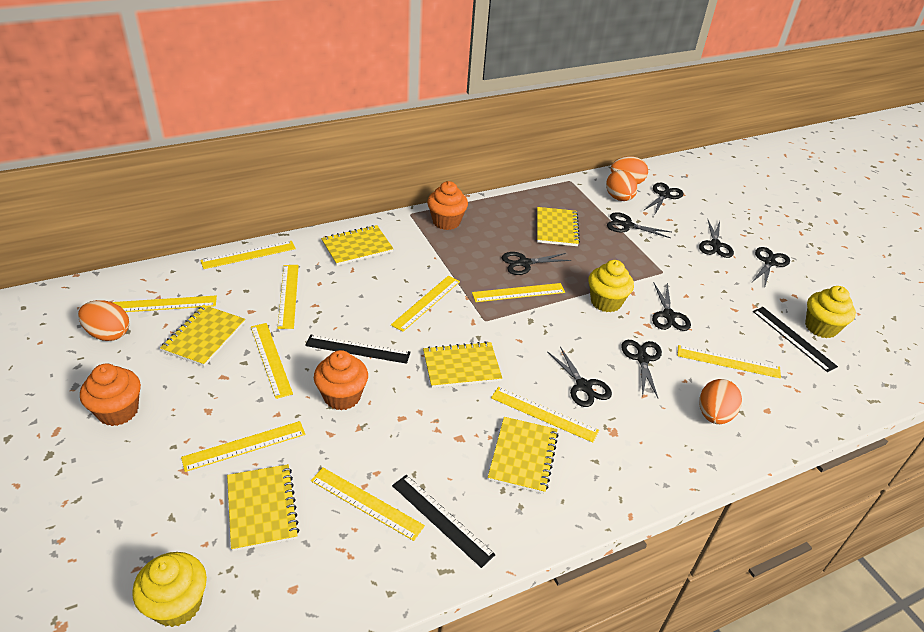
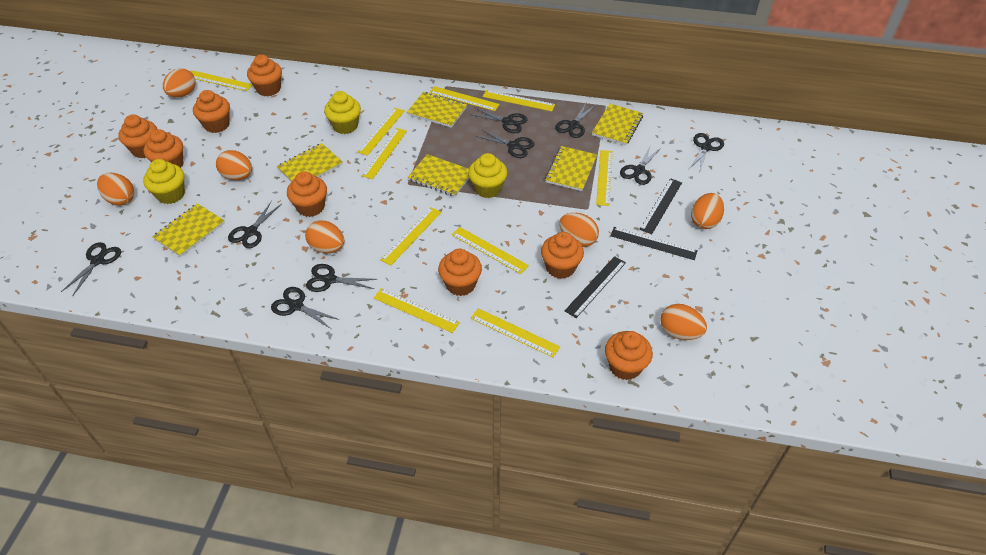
black scissors: [502,252,571,275] [547,347,612,407] [607,212,671,238] [621,340,662,398] [644,183,683,216] [652,283,691,331] [699,220,734,258] [752,247,790,286] = 8 -> [61,242,121,295] [228,201,282,248] [271,287,340,329] [306,264,377,292] [470,107,528,133] [476,129,535,158] [555,103,596,138] [620,144,662,185] [688,133,724,172] = 9
orange cupcake: [80,364,141,426] [314,350,368,410] [427,181,468,230] = 3 -> [118,115,157,158] [144,129,183,168] [193,90,230,133] [247,55,282,96] [287,171,327,217] [438,249,482,296] [541,232,584,279] [605,331,653,380] = 8
orange egg: [78,300,129,341] [606,170,637,201] [611,156,648,184] [700,379,742,424] = 4 -> [97,173,134,206] [163,68,196,97] [216,150,252,180] [305,220,344,253] [560,213,599,247] [660,304,707,340] [691,193,724,229] = 7

